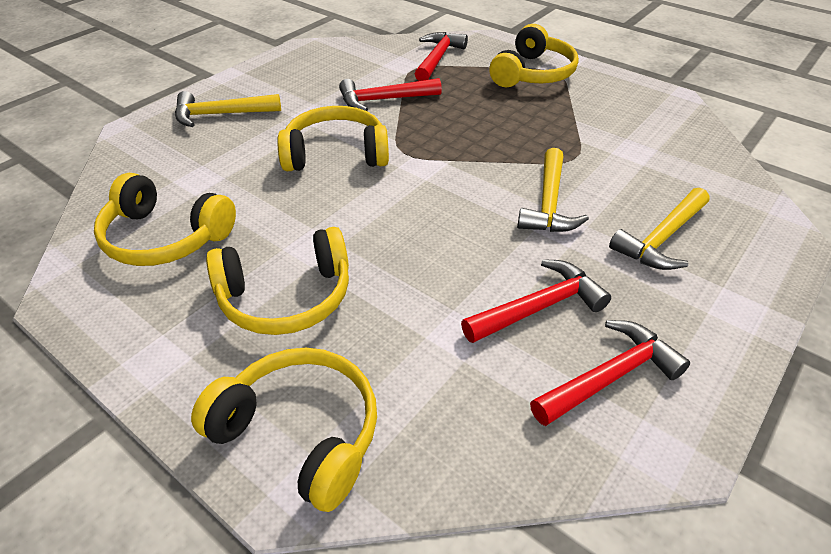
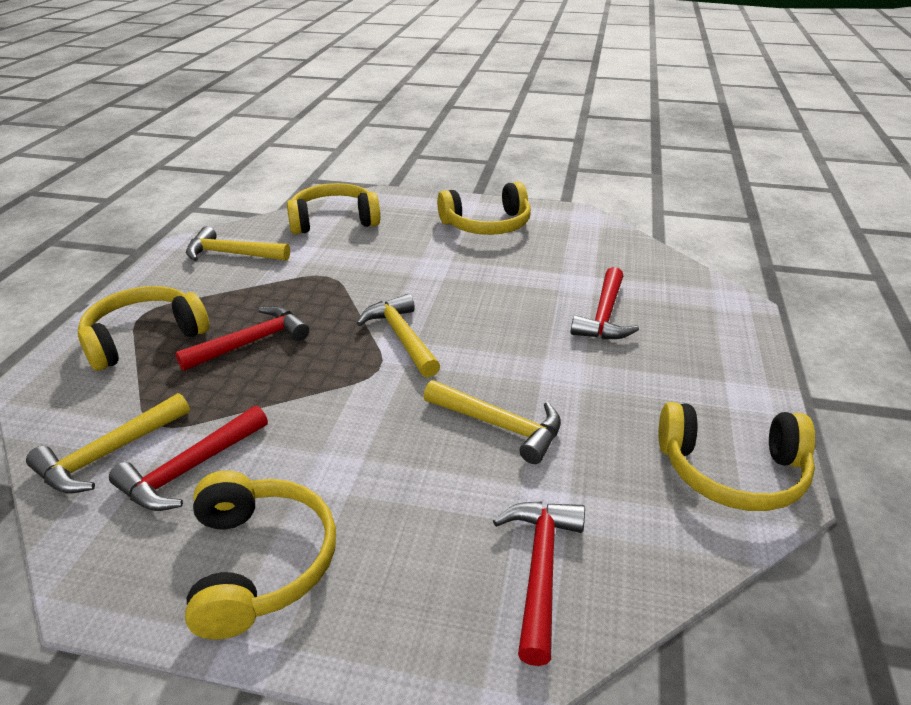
yellow hammer: [175,91,281,127] [517,148,589,232] [609,188,710,270] = 3 -> [26,393,190,493] [186,226,290,261] [356,294,440,378] [423,380,561,464] = 4

